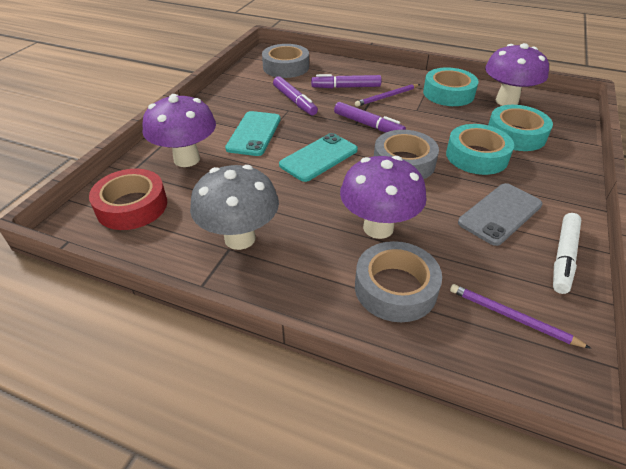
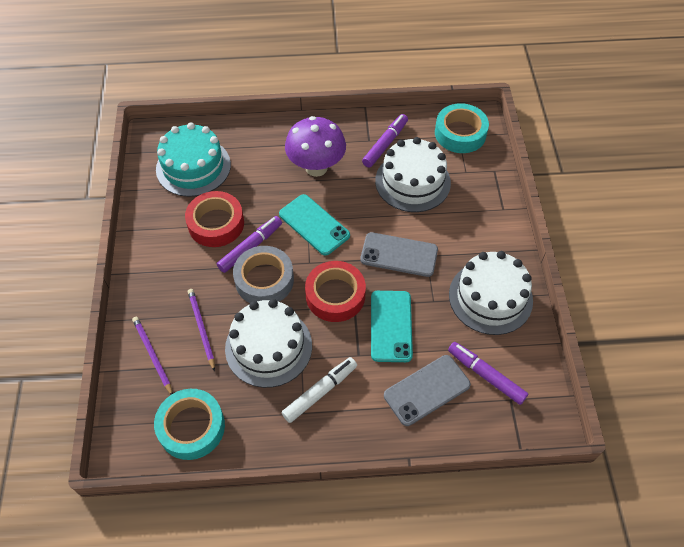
grey mushroom: [190,165,279,250] = 1 -> none = 0
grey phone: [458,183,543,246] = 1 -> [360,232,438,277] [384,355,471,426] = 2
grey tape: [262,44,309,78] [355,241,442,322] [374,130,439,179] = 3 -> [233,246,294,303] = 1
purple mushroom: [142,94,216,167] [340,156,427,239] [485,43,549,106] = 3 -> [285,116,346,177] = 1
red tape: [89,169,167,230] = 1 -> [185,191,244,247] [305,261,366,322] = 2
turquoise cake: none = 0 -> [156,123,231,197] = 1
turquoise tape: [423,67,479,106] [446,124,514,175] [488,105,553,151] = 3 -> [154,389,225,460] [435,103,489,153] = 2
white cake: none = 0 -> [225,299,312,388] [375,137,451,212] [449,251,533,335] = 3

